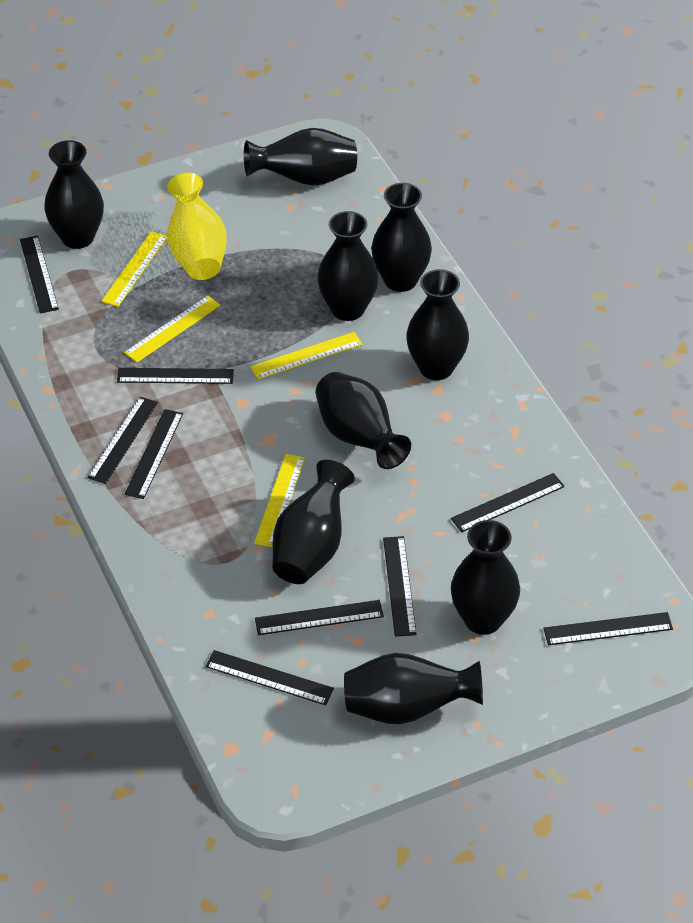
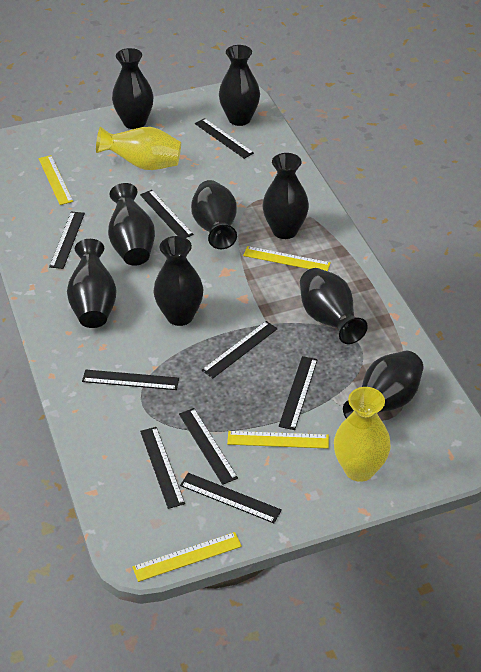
yellow vase: [167,173,227,280] = 1 -> [96,127,181,170] [334,387,391,482] = 2

